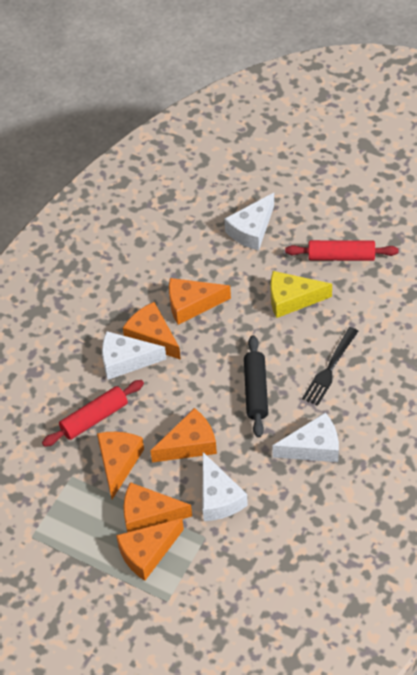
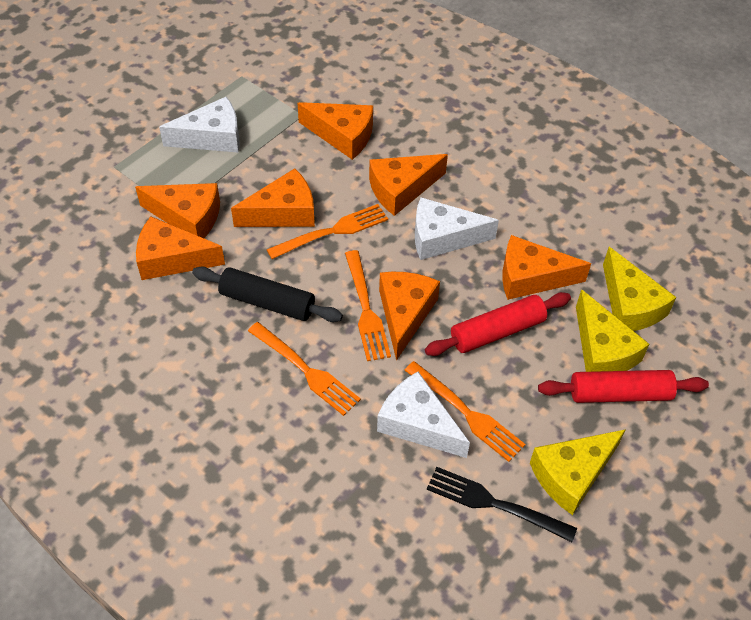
orange cheese: [97,432,144,499] [116,518,184,581] [123,302,181,360] [124,482,192,532] [150,408,217,463] [169,278,231,325] = 6 -> [135,183,220,238] [136,216,225,280] [231,168,315,227] [298,102,373,160] [369,154,448,216] [379,272,440,361] [502,235,591,300] = 7
orange fork: none = 0 -> [248,322,361,416] [266,204,388,259] [345,250,391,361] [404,361,526,462] = 4
white cheese: [102,331,166,380] [203,452,248,521] [224,193,274,250] [272,412,339,462] = 4 -> [159,97,240,152] [377,372,470,458] [415,197,499,260] = 3
yellow cheese: [270,271,332,318] = 1 -> [530,429,626,515] [576,289,649,372] [603,247,676,331] = 3

